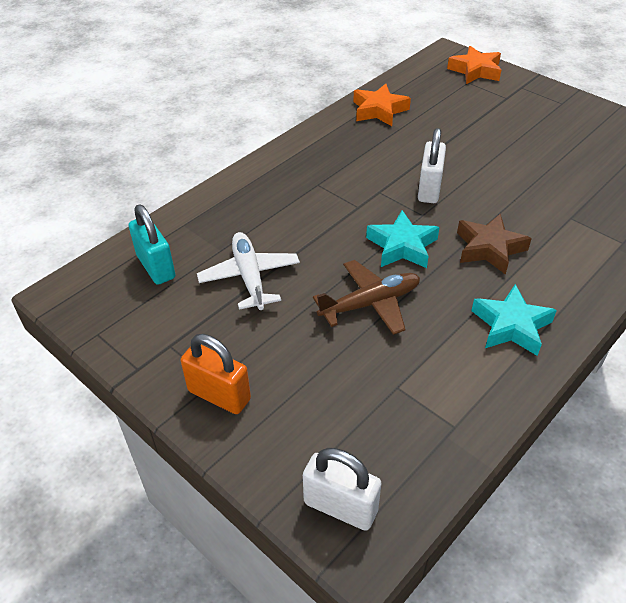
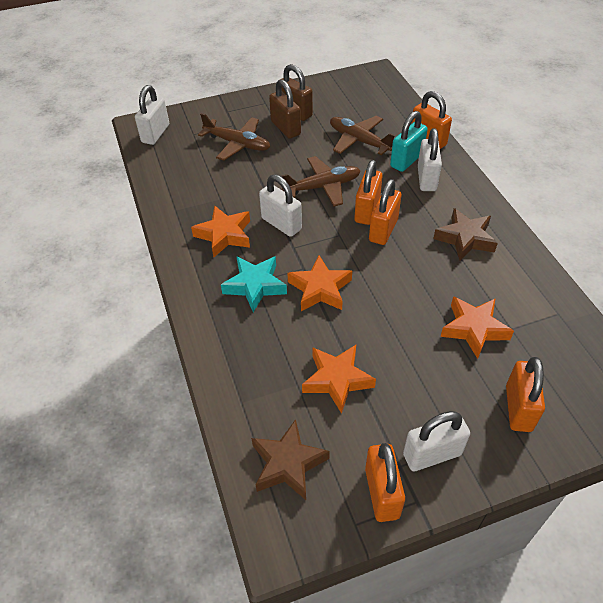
brown padlock: none = 0 -> [269,80,301,139] [280,64,313,121] = 2
brown plane: [313,260,420,335] = 1 -> [198,113,270,161] [282,156,360,206] [330,116,395,155] = 3
brown star: [457,213,532,275] = 1 -> [251,419,330,500] [433,208,498,261] = 2
orange padlock: [181,334,251,414] = 1 -> [354,160,383,225] [365,443,405,522] [369,179,402,245] [411,91,452,149] [506,357,545,432] = 5
orange star: [353,84,411,126] [447,46,501,84] = 2 -> [191,205,250,257] [287,255,352,311] [302,345,376,414] [440,296,514,359] = 4
turquoise star: [366,210,440,268] [471,284,557,356] = 2 -> [221,256,287,312] = 1
white padlock: [303,448,381,531] [418,128,446,203] = 2 -> [135,85,169,145] [259,175,302,237] [403,411,470,472] [418,128,442,191] = 4
white plane: [197,232,300,310] = 1 -> none = 0

